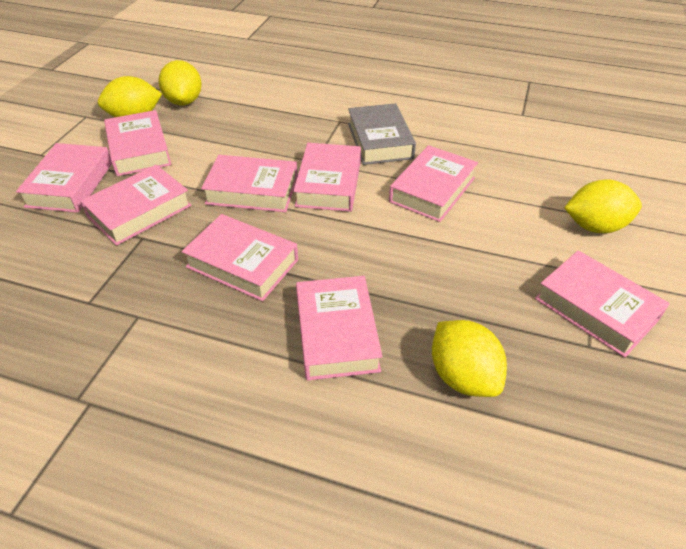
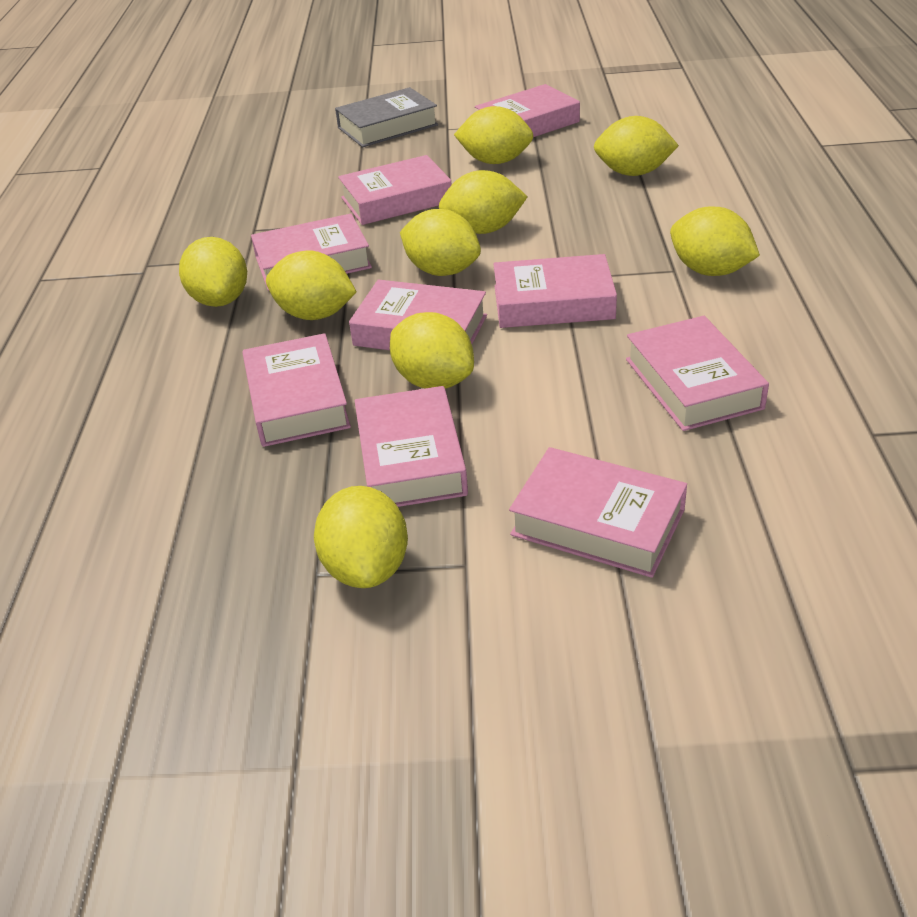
yellow lemon: [98,76,162,117] [158,60,202,105] [432,320,507,397] [564,179,642,233] = 4 -> [179,237,247,307] [266,250,356,320] [314,486,408,588] [390,312,474,389] [400,209,481,276] [439,170,528,234] [454,106,533,164] [594,116,679,176] [670,206,760,276] = 9

